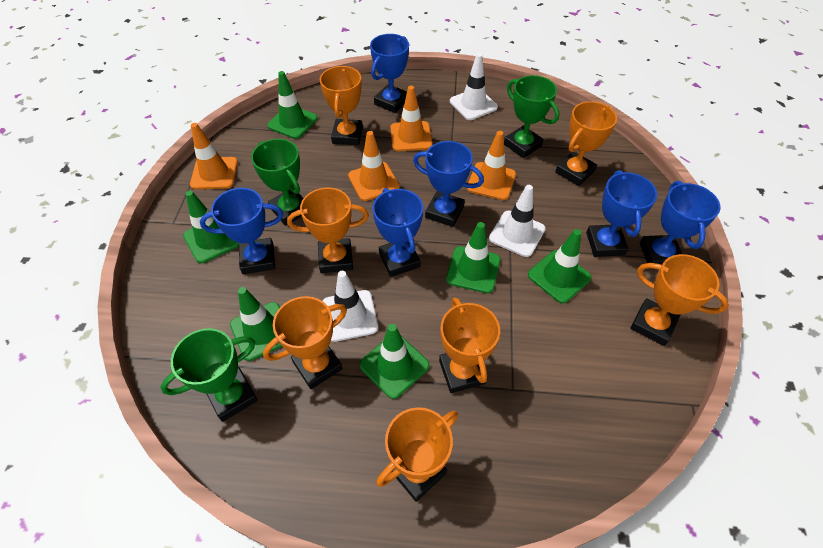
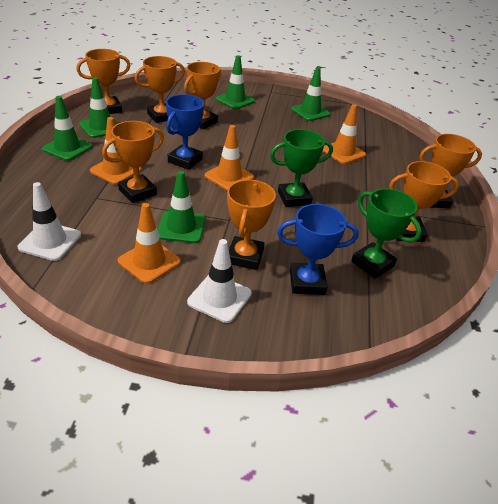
blue trophy: [200,188,283,274] [370,34,409,113] [372,188,423,277] [413,141,484,227] [586,170,657,257] [640,181,721,265] = 6 -> [166,94,204,170] [277,204,359,295] = 2
green traffic cone: [183,191,239,263] [230,287,282,361] [267,71,318,139] [360,324,429,399] [446,222,500,293] [528,229,592,303] = 6 -> [42,96,93,161] [79,77,118,138] [157,171,206,243] [216,55,255,109] [291,67,330,121] = 5
green trophy: [160,328,258,422] [251,139,304,226] [504,75,559,158] = 3 -> [270,129,333,207] [351,188,422,279] = 2
white traffic cone: [323,271,378,342] [450,53,498,120] [489,185,546,257] = 3 -> [18,182,81,261] [187,239,252,323] = 2

